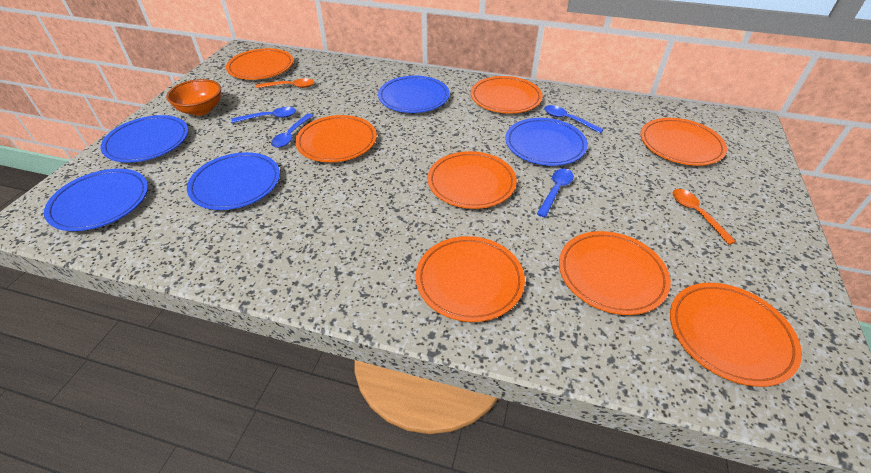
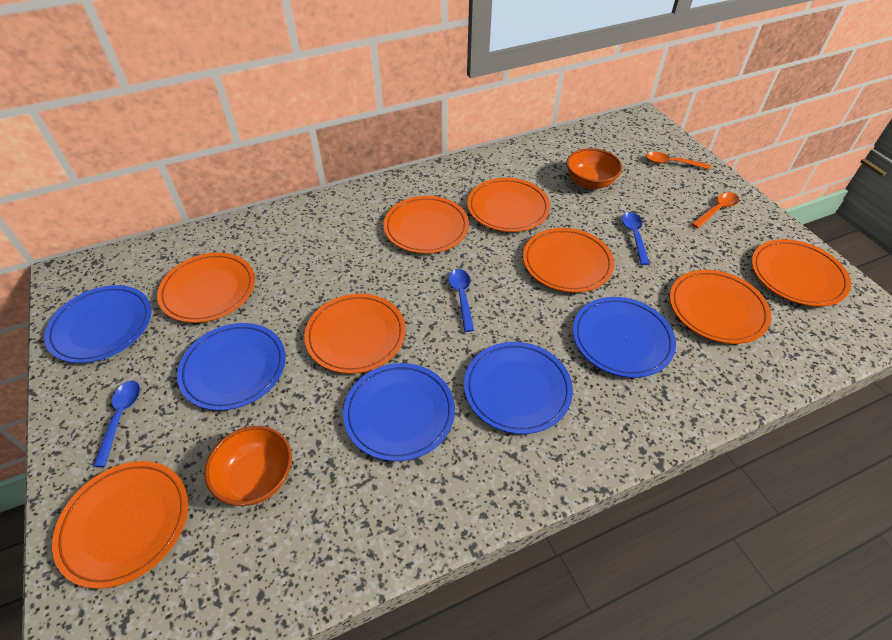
blue spoon: [232,107,296,123] [271,114,313,148] [537,169,574,217] [544,105,604,133] = 4 -> [93,381,140,467] [449,269,474,332] [622,212,650,265] = 3
orange bowl: [166,79,221,116] = 1 -> [204,426,292,506] [566,148,622,189] = 2

